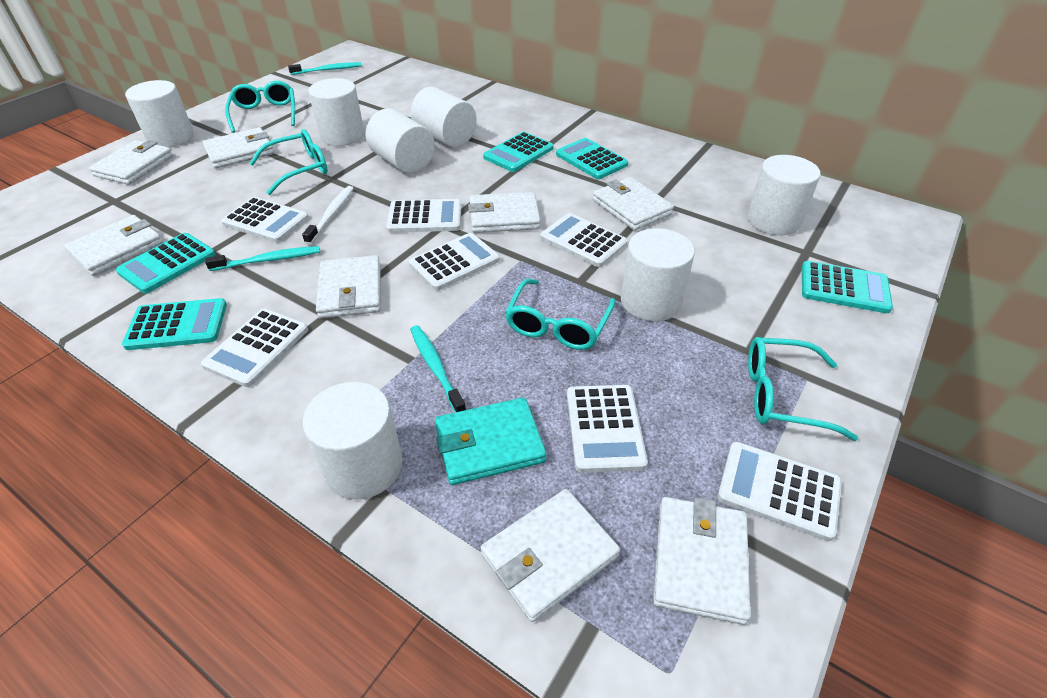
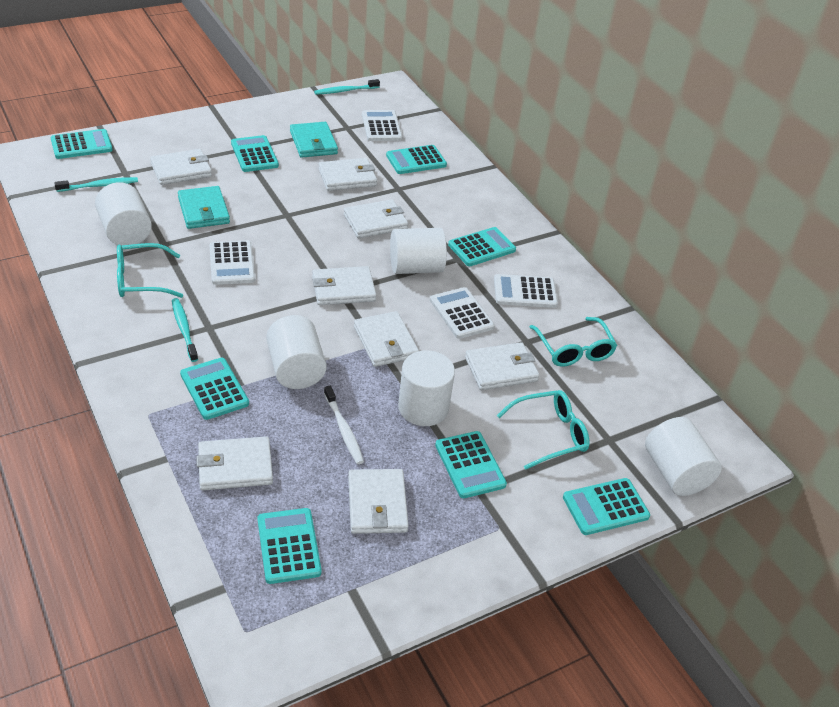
turquoise calculator: [116,233,215,293] [122,298,227,350] [483,132,554,172] [556,138,628,179] [802,261,893,313] = 5 -> [51,129,113,159] [180,358,249,420] [231,135,279,172] [257,508,322,584] [386,145,447,174] [435,431,507,498] [448,227,516,266] [563,478,650,535] = 8
turquoise glasses: [225,81,295,133] [249,129,328,195] [505,279,616,350] [748,337,858,441] = 4 -> [117,243,183,298] [497,390,590,470] [530,317,617,367] = 3
turquoise wallet: [435,397,547,485] = 1 -> [178,186,230,229] [290,122,338,158] = 2
white calculator: [201,308,308,387] [221,197,309,243] [386,199,461,233] [409,233,500,291] [540,213,628,267] [567,385,648,473] [717,442,842,541] = 7 -> [209,240,255,285] [362,110,402,141] [430,287,495,339] [494,274,558,308] = 4
white cylinder: [125,80,194,148] [303,382,403,500] [308,78,365,146] [366,108,435,174] [411,87,477,148] [621,228,695,321] [747,155,821,235] = 7 -> [95,182,152,245] [266,315,327,389] [390,228,447,274] [398,350,455,426] [645,417,722,496] = 5

